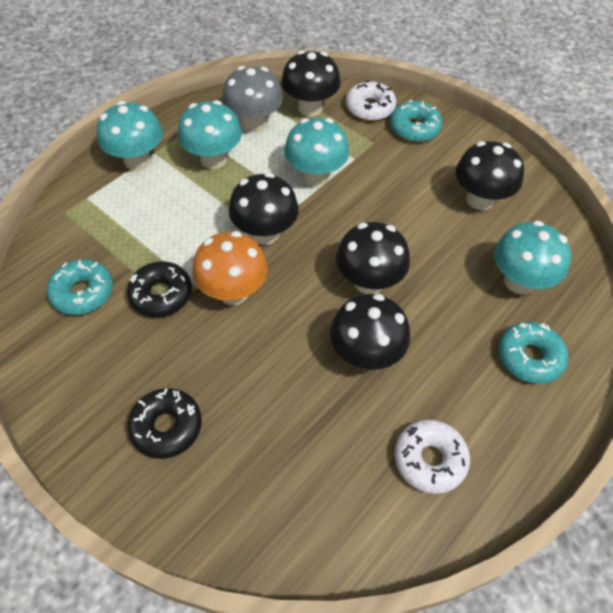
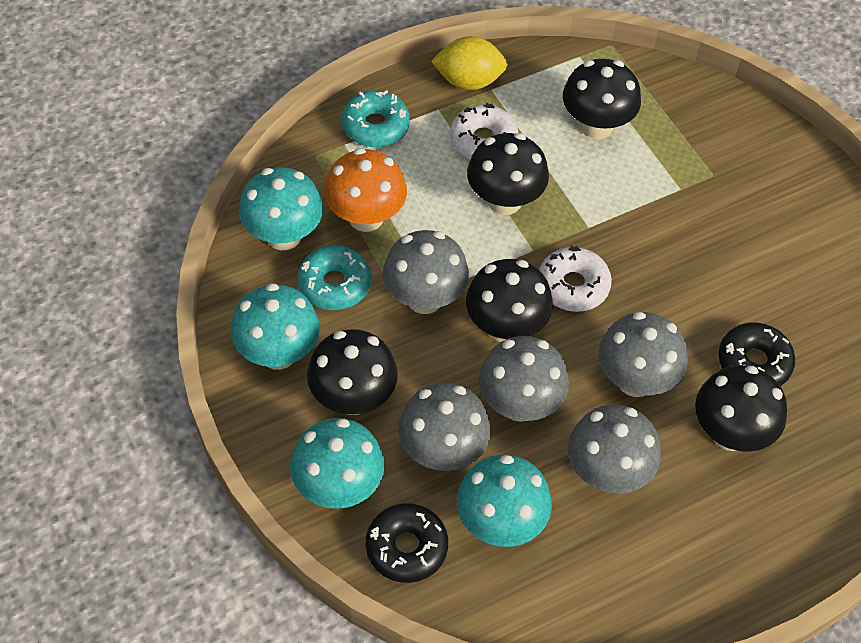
grey mushroom: [222,66,283,132] = 1 -> [383,230,469,314] [398,383,491,471] [479,336,569,422] [568,404,661,494] [599,312,688,397] = 5
turquoise donut: [47,259,113,315] [390,100,442,142] [499,322,568,384] = 3 -> [297,245,371,310] [342,90,410,147] = 2
yellow lemon: none = 0 -> [431,36,508,90] = 1

